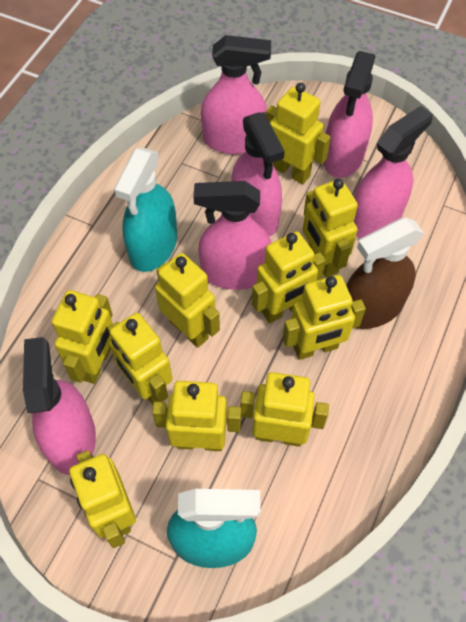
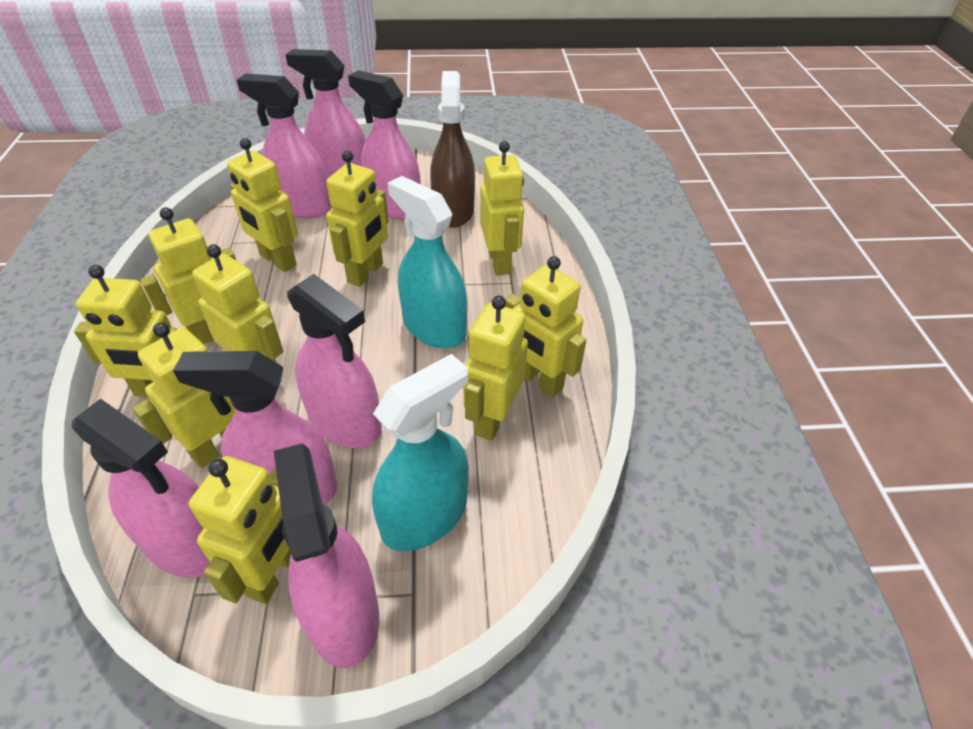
pink spray bottle: [23,337,96,475] [193,181,271,290] [201,35,271,155] [231,112,285,237] [323,51,375,178] [354,106,433,238] = 6 -> [72,399,210,577] [173,351,337,505] [237,74,331,218] [274,443,379,668] [286,49,366,178] [287,274,382,448] [348,70,421,219] = 7

